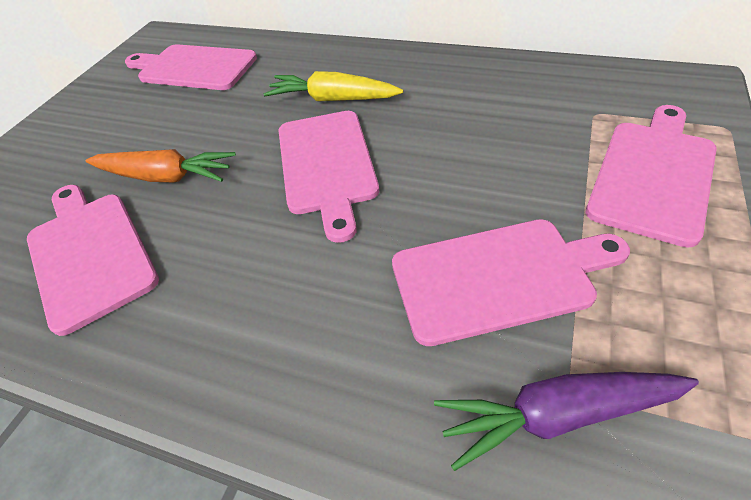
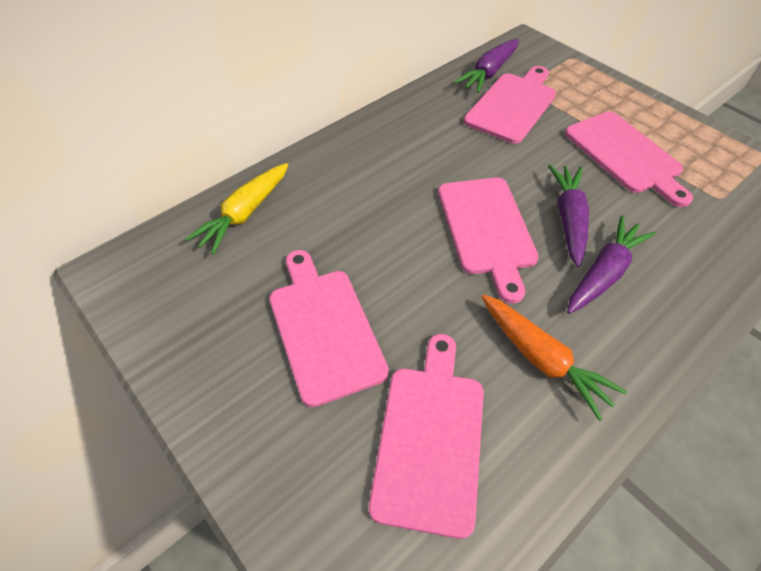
purple carrot: [434,372,699,471] = 1 -> [454,39,519,93] [548,165,589,267] [567,215,656,314] = 3

